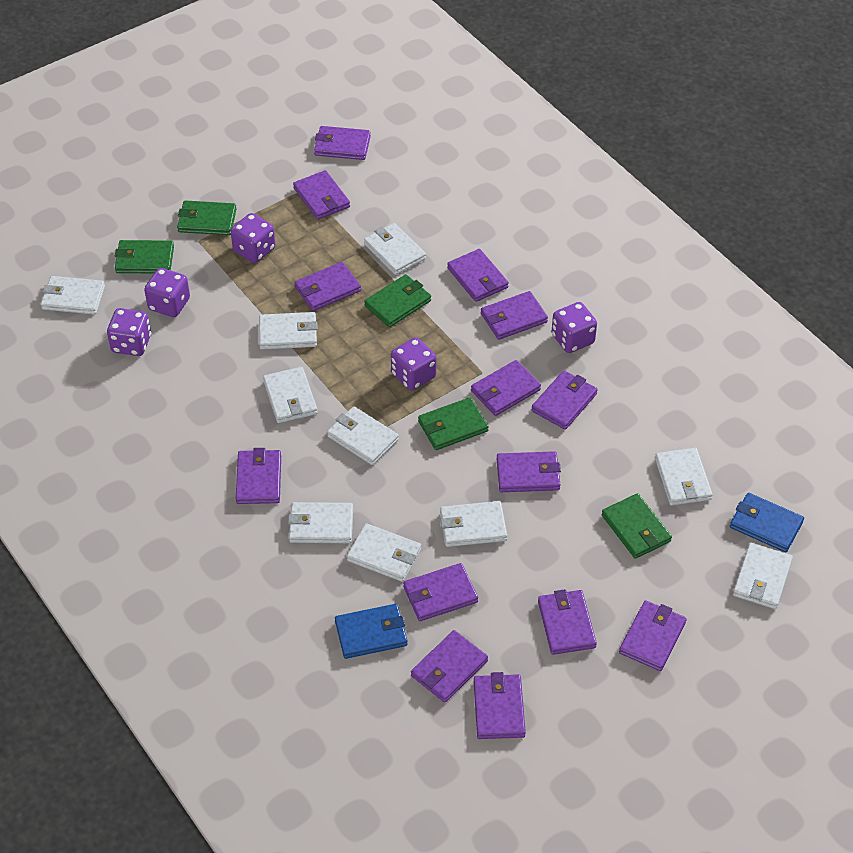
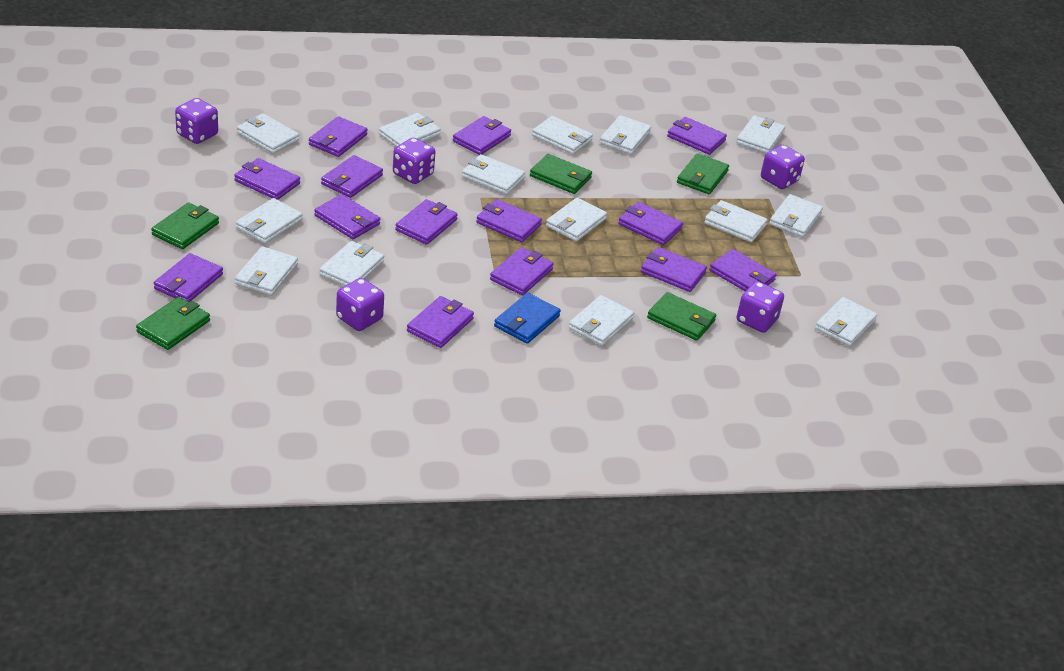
blue wallet: [335,604,408,659] [730,493,804,552] = 2 -> [494,293,561,344] = 1
white wallet: [41,276,105,315] [259,312,318,350] [263,367,318,423] [288,502,353,543] [327,406,399,465] [347,523,421,582] [364,223,426,275] [440,501,507,547] [655,448,713,506] [733,543,793,609] = 10 -> [235,246,298,296] [236,198,303,244] [237,113,299,154] [319,241,384,286] [379,113,440,147] [462,154,525,195] [532,116,593,154] [546,198,607,242] [569,295,634,346] [600,115,651,154] [704,200,768,242] [736,116,785,153] [769,194,823,237] [815,297,877,346] = 14

